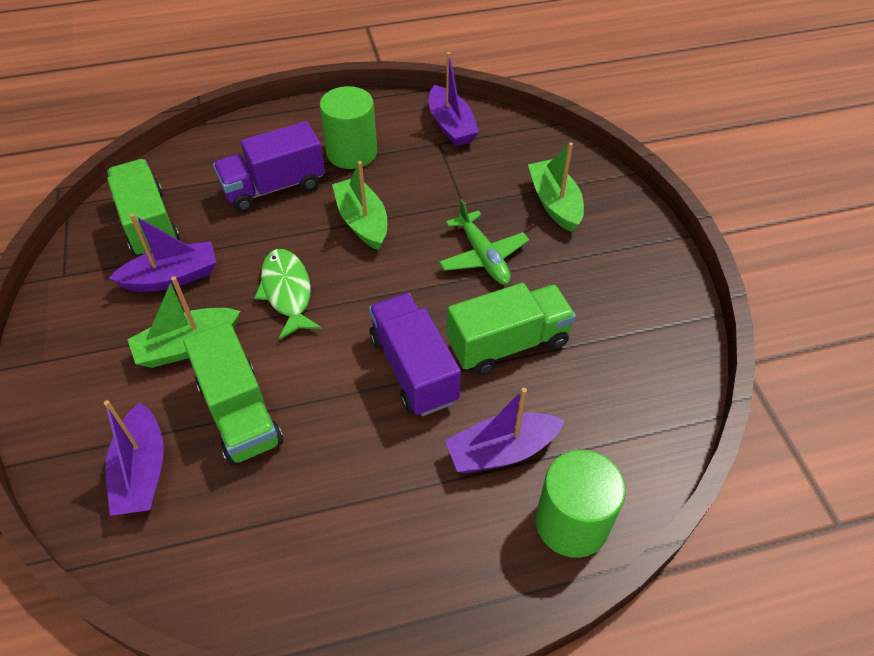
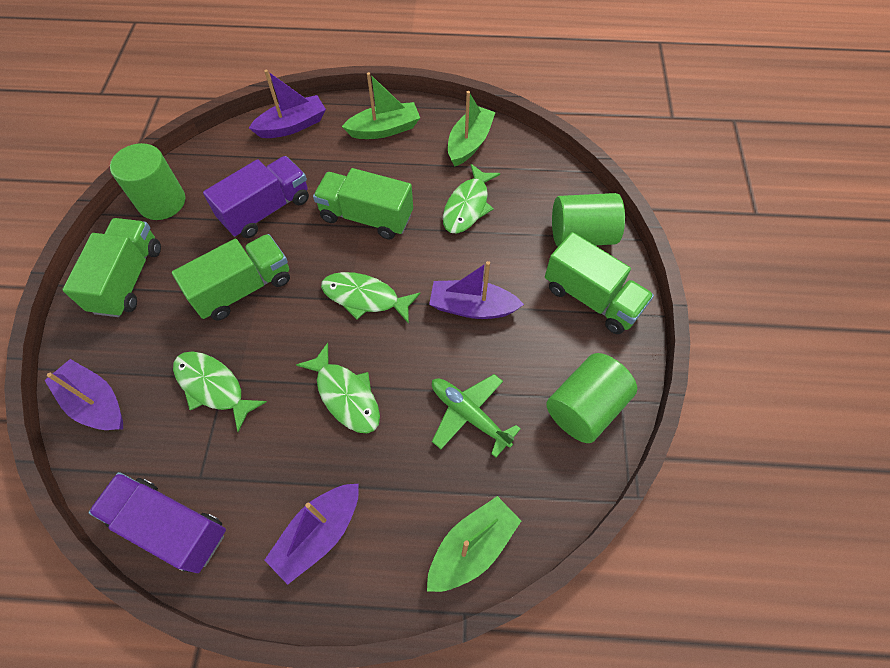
green cylinder: [319,86,377,169] [536,450,626,558] = 2 -> [110,143,185,220] [546,353,637,443] [552,193,625,247] = 3
green fish: [254,249,322,340] = 1 -> [173,351,267,432] [296,343,380,433] [321,272,421,324] [443,164,500,234] = 4
green truck: [107,159,180,256] [183,322,283,465] [447,283,576,375] = 3 -> [62,218,161,317] [172,234,290,321] [313,168,413,239] [545,232,654,334] = 4

